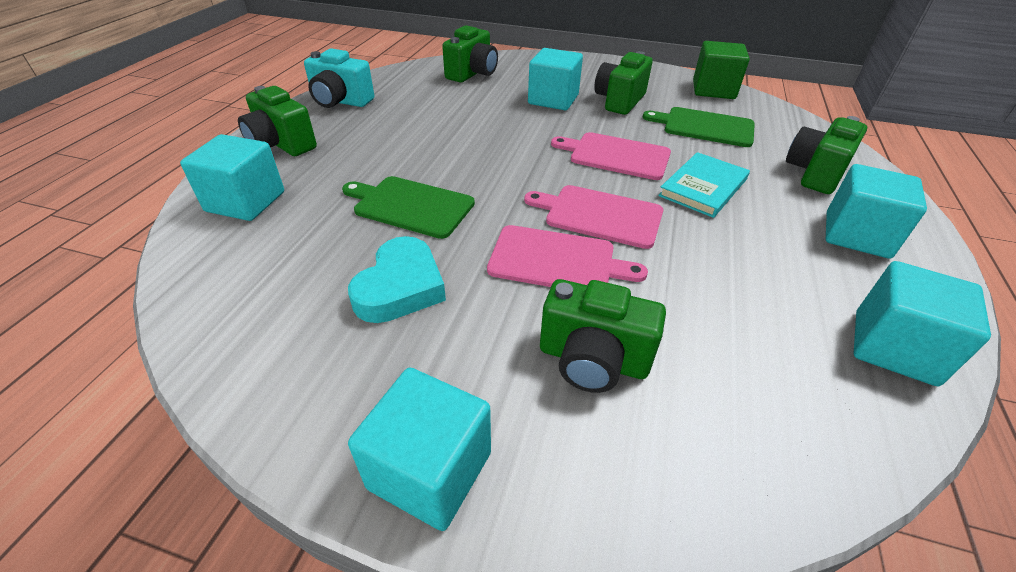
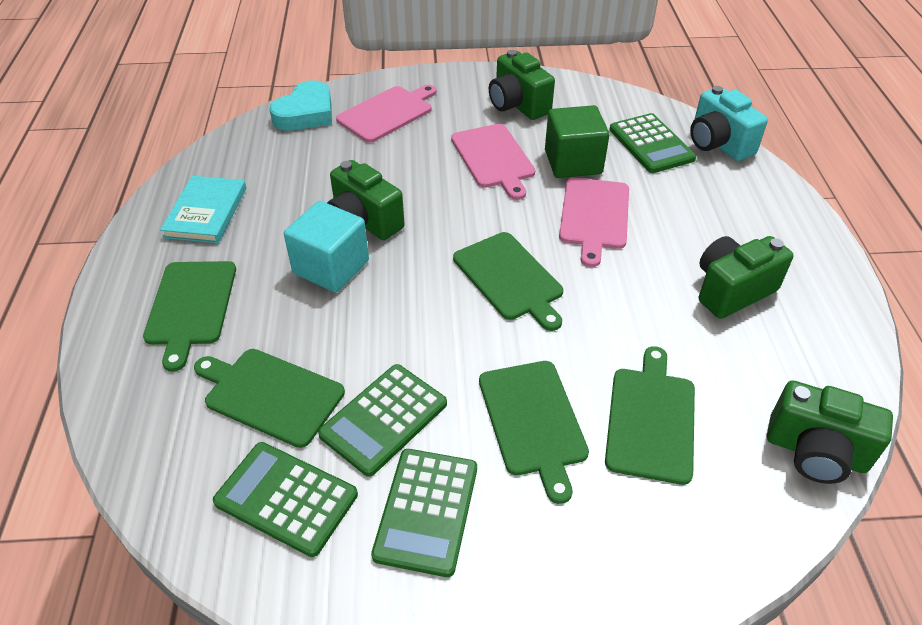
green calculator: none = 0 -> [213,442,358,557] [318,364,447,477] [371,449,477,577] [609,113,696,173] = 4
green camera: [238,86,317,156] [442,25,498,82] [540,279,666,393] [594,51,652,115] [786,116,867,194] = 5 -> [327,160,405,240] [489,50,555,120] [699,236,793,319] [767,380,893,484] = 4
green cutting board: [342,176,475,239] [643,107,755,147] = 2 -> [143,261,236,372] [194,349,345,448] [453,232,563,331] [479,361,589,504] [605,346,695,485] = 5
turquoise cube: [180,134,284,221] [348,368,491,531] [528,48,583,110] [826,164,927,258] [853,261,991,386] = 5 -> [284,201,369,293] = 1

